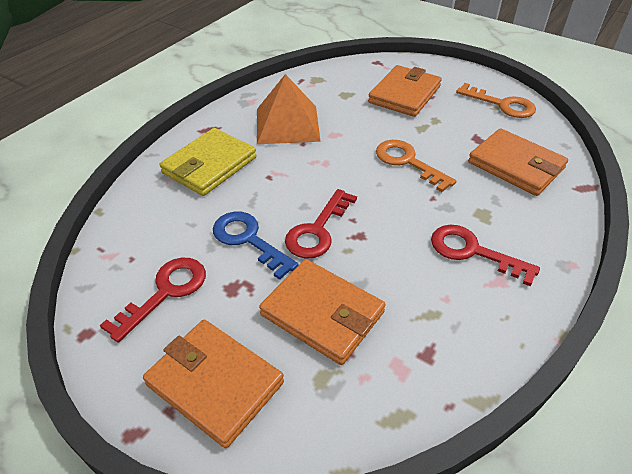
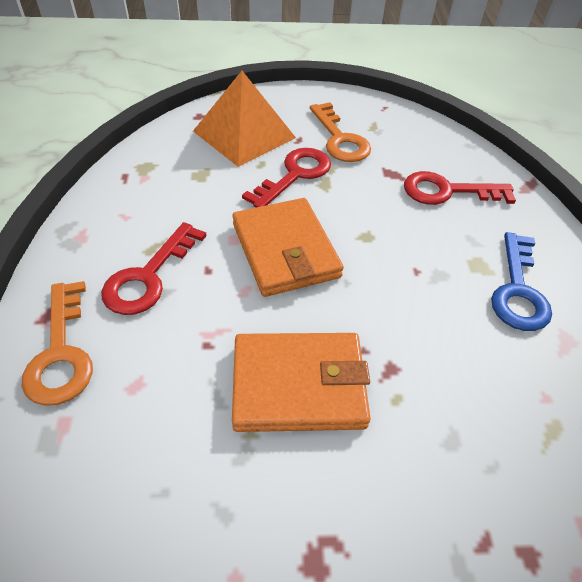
orange wallet: [143,320,284,448] [259,259,386,365] [368,65,442,117] [468,128,568,196] = 4 -> [232,198,344,297] [232,333,371,432] = 2
yellow wallet: [159,128,257,196] = 1 -> none = 0

